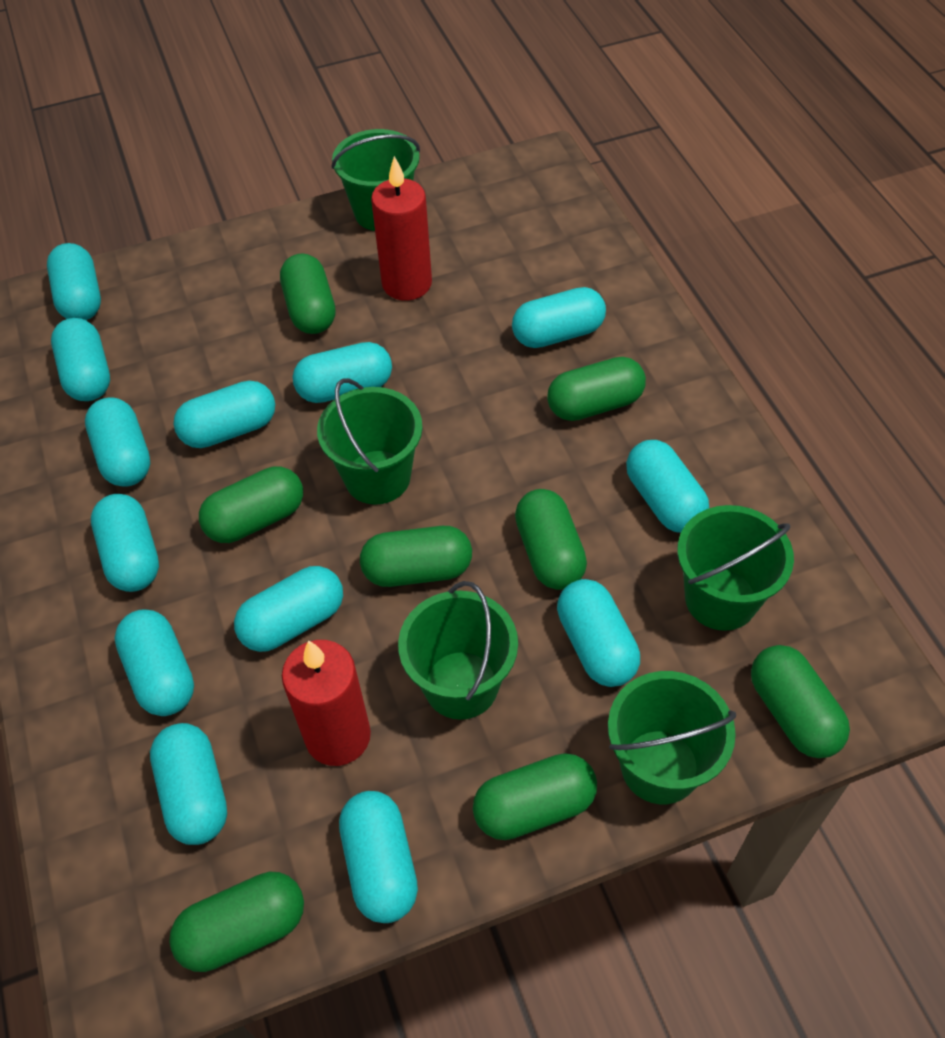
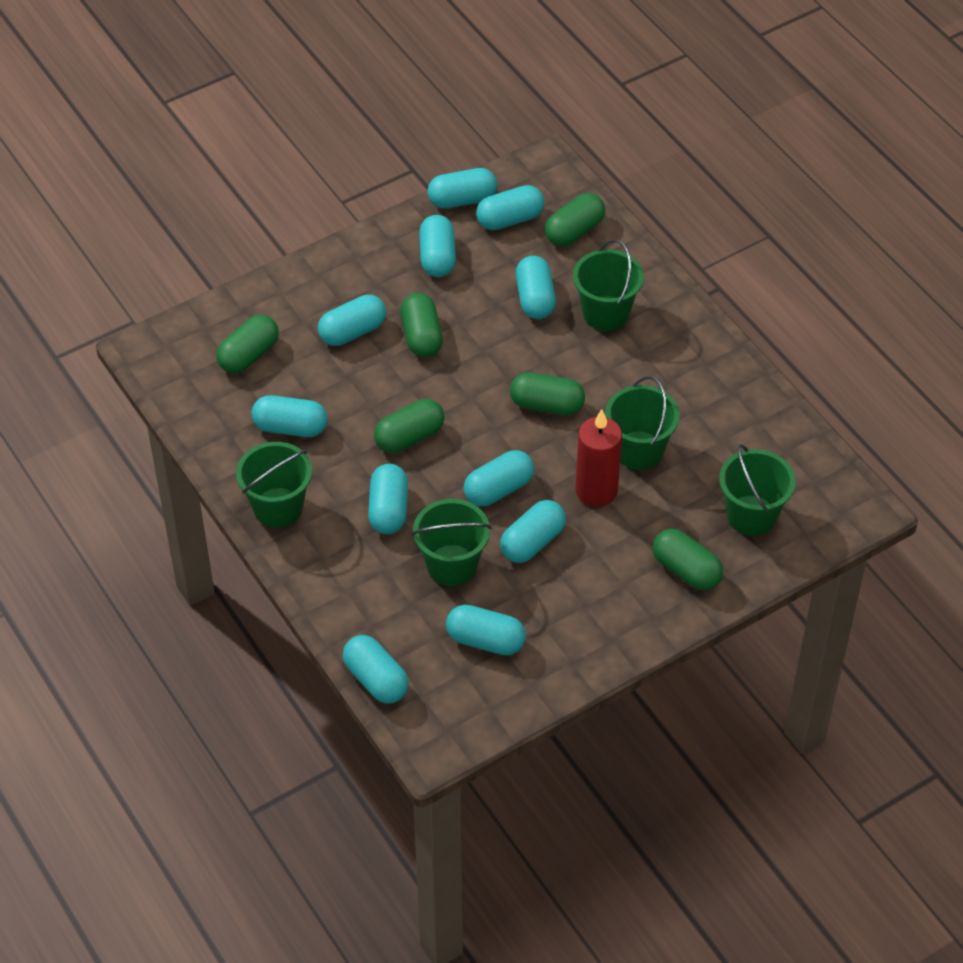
green capsule: [169,872,304,972] [199,466,303,543] [280,253,336,334] [360,526,472,587] [473,753,597,840] [515,489,587,590] [547,357,646,421] [751,645,850,758] = 8 -> [216,314,279,374] [374,399,445,453] [400,293,443,357] [510,372,585,415] [545,193,605,246] [653,529,723,590] = 6
red candle: [282,640,371,766] [371,156,432,301] = 2 -> [576,409,622,507] = 1
turquoise capsule: [47,243,101,320] [51,318,110,401] [85,398,151,487] [91,494,159,592] [115,609,194,716] [150,723,227,845] [174,381,275,448] [234,566,343,652] [293,342,392,403] [339,791,418,923] [512,287,606,348] [557,579,640,687] [626,440,709,533] = 13 -> [251,395,327,437] [318,295,386,346] [343,635,409,703] [368,464,408,534] [419,215,456,277] [428,168,497,209] [446,605,526,655] [463,450,534,506] [476,185,544,230] [500,500,566,563] [516,256,556,319] = 11

